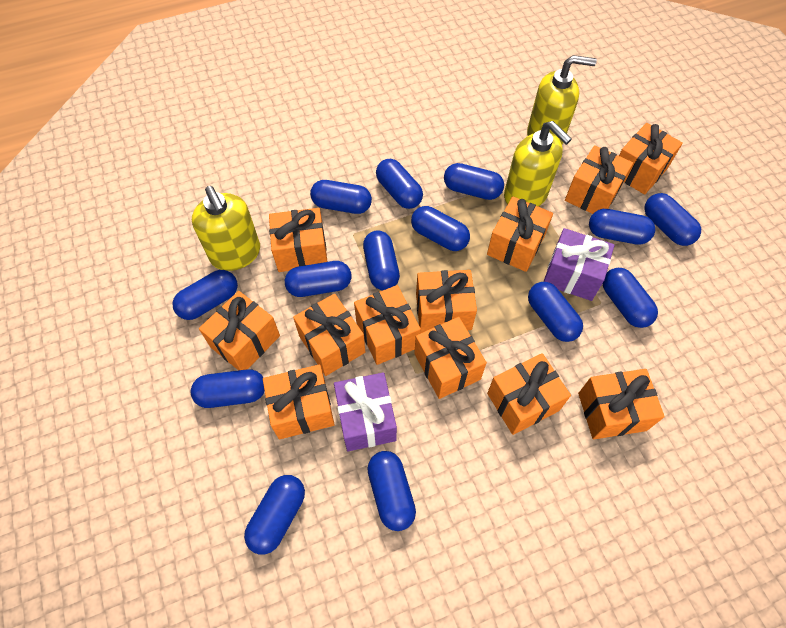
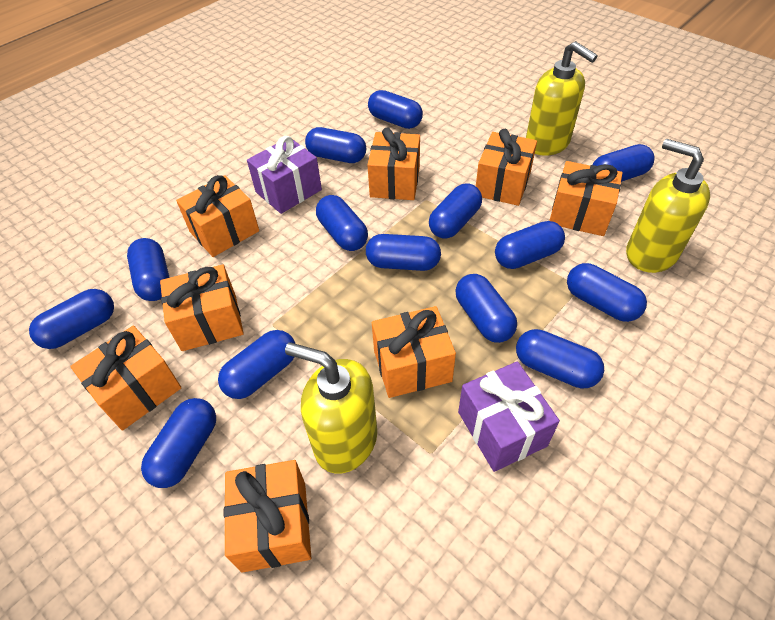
orange gift: [199,291,280,370] [263,365,335,439] [269,208,327,272] [293,294,365,376] [354,285,421,365] [414,317,487,399] [416,270,477,333] [487,197,553,272] [487,353,571,435] [565,145,633,214] [578,369,665,439] [619,123,683,195] = 12 -> [70,326,181,431] [160,264,244,351] [176,175,259,257] [224,460,311,573] [368,127,420,200] [372,306,456,398] [476,129,537,206] [549,161,623,236] = 8

